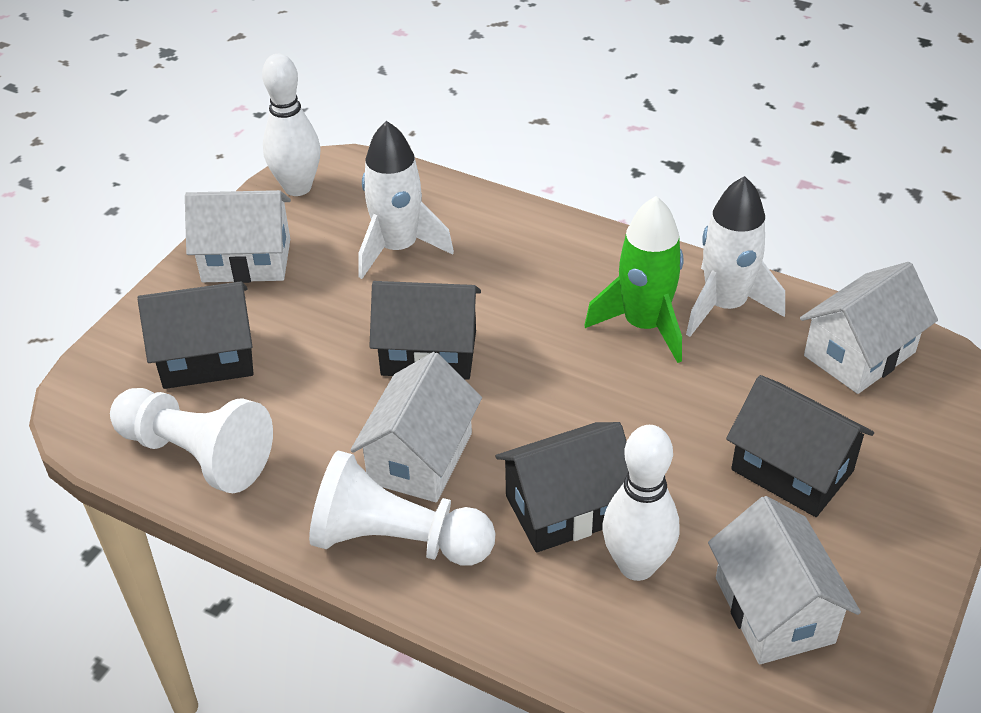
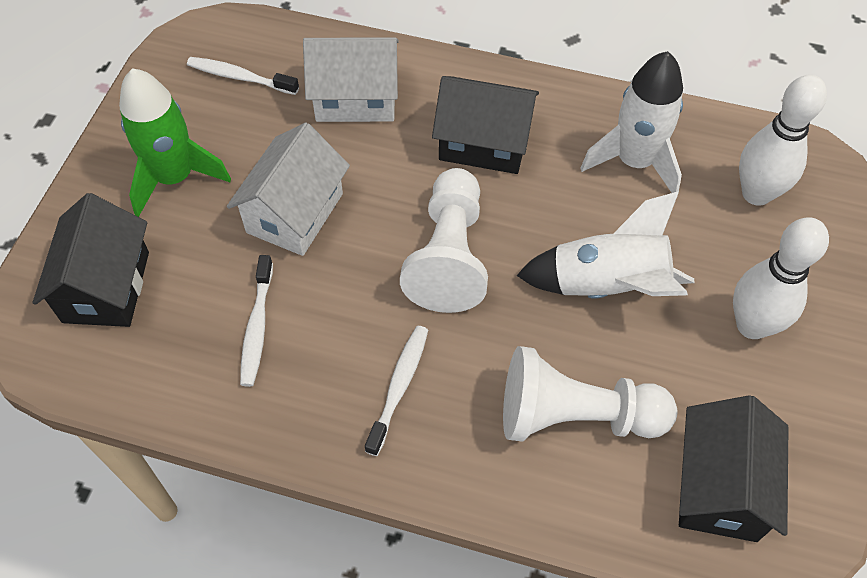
black house: [138,281,254,389] [369,281,481,380] [495,422,628,553] [726,375,874,517] = 4 -> [33,193,149,327] [432,76,539,174] [679,395,788,542] = 3
white house: [185,190,291,283] [350,352,482,502] [708,496,861,664] [800,262,938,394] = 4 -> [227,123,350,256] [303,37,399,122] = 2
white toothbrush: none = 0 -> [187,57,299,95] [240,255,273,387] [365,326,428,456] = 3

